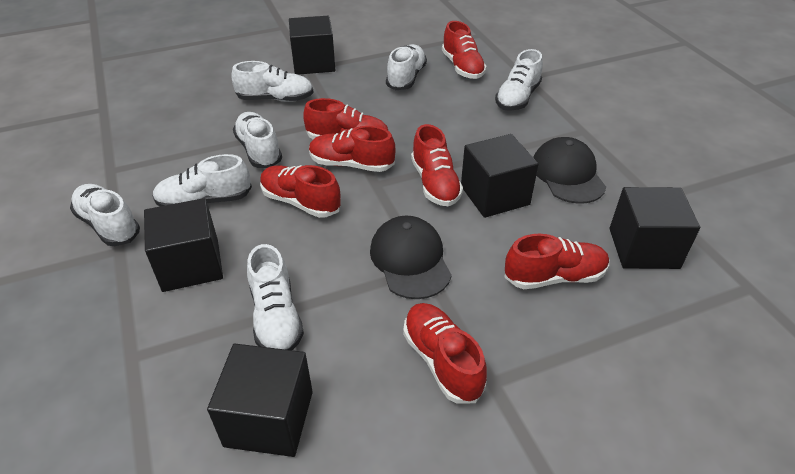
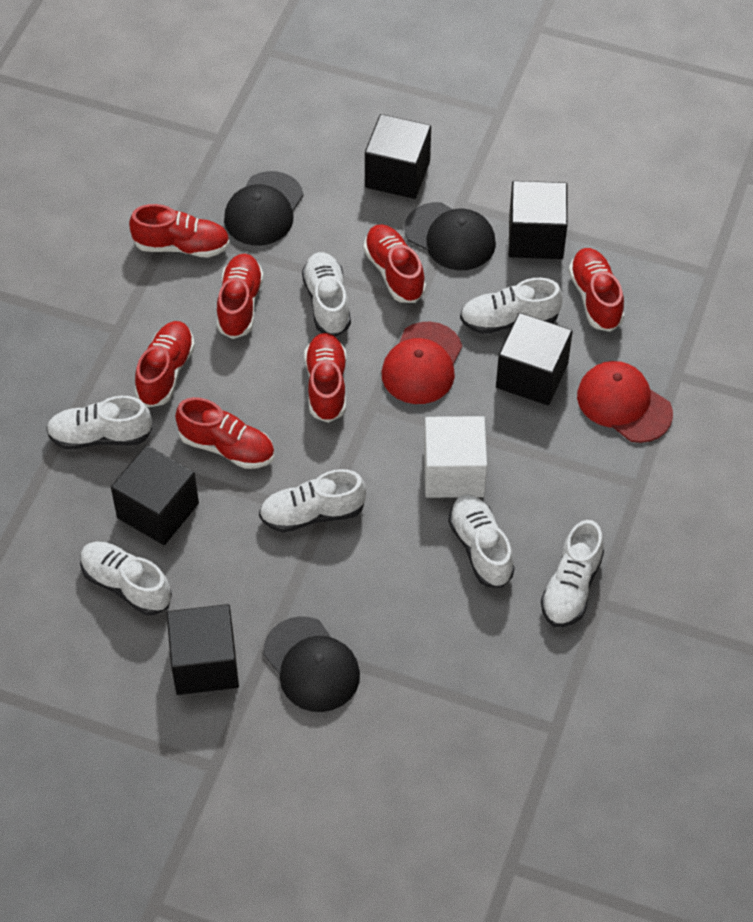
black cap: [370,216,452,299] [533,137,606,204] = 2 -> [224,171,303,245] [264,616,360,712] [404,202,496,270] = 3
red cap: none = 0 -> [382,322,462,404] [577,361,673,443] = 2
white cube: none = 0 -> [424,416,487,498] = 1

